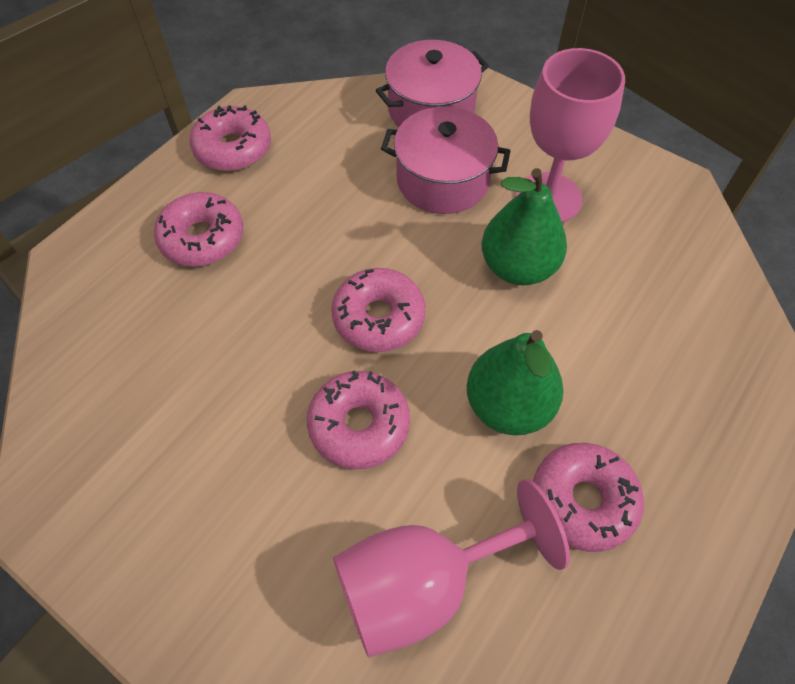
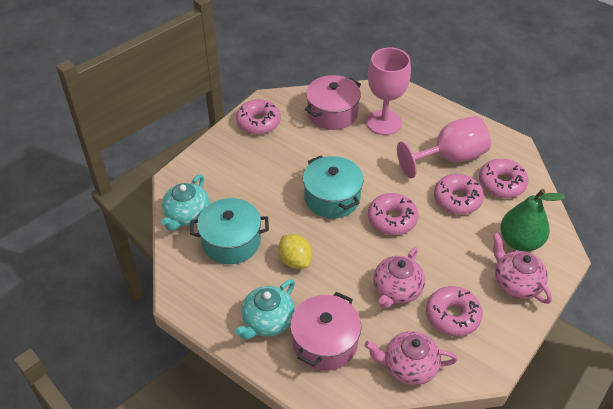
green pear: [467,330,563,435] [482,168,567,285] = 2 -> [500,189,565,252] = 1
pink teapot: none = 0 -> [365,331,458,385] [373,247,425,309] [492,233,552,304] = 3
turquoise pot: none = 0 -> [190,198,269,264] [303,155,364,218] = 2
turquoise teapot: none = 0 -> [161,175,210,231] [235,279,295,340] = 2
yellow lemon: none = 0 -> [279,234,312,269] = 1

